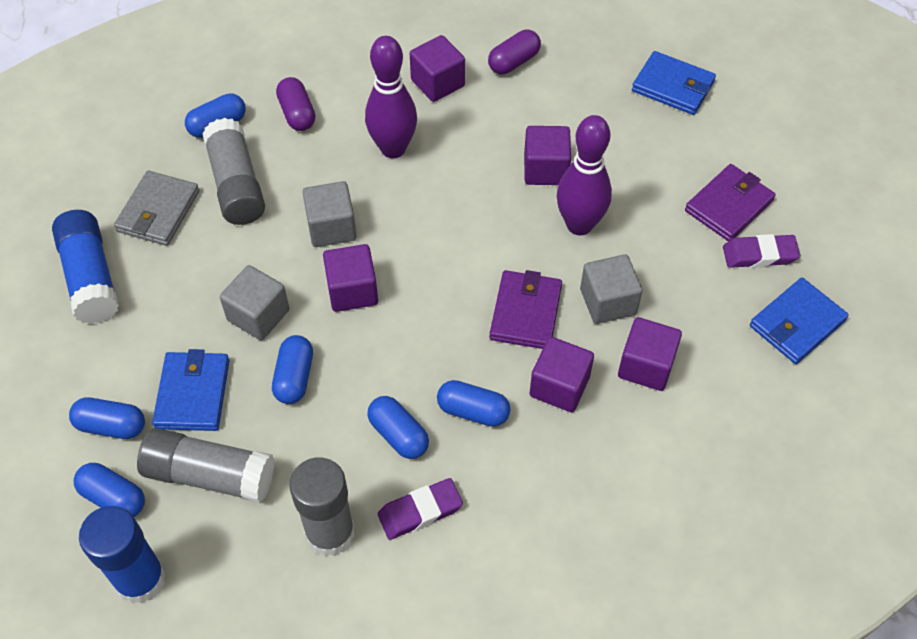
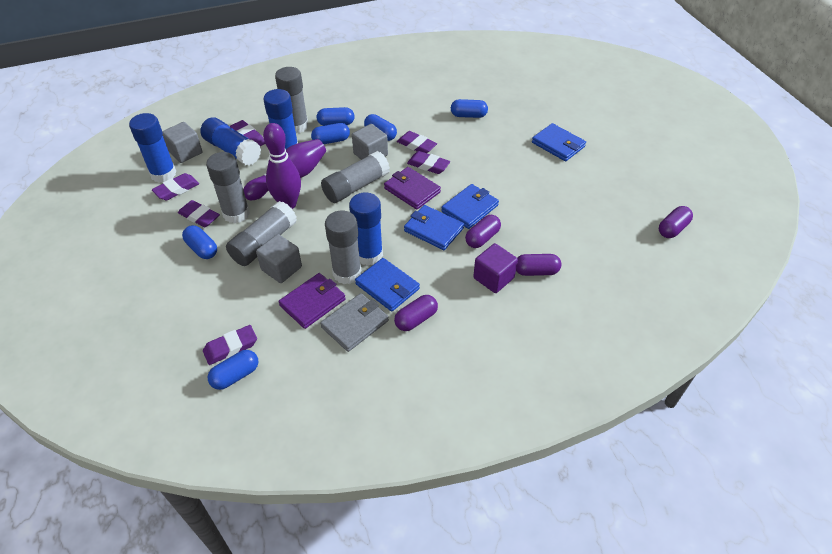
blue glue stick: [52,210,119,324] [79,506,166,604] = 2 -> [129,113,176,183] [200,117,261,166] [263,89,298,149] [349,192,383,266] = 4
blue wallet: [152,349,229,431] [632,51,716,115] [750,277,849,364] = 3 -> [355,258,420,312] [404,205,464,250] [441,184,499,229] [532,123,586,161] = 4
grey glue stick: [137,428,274,503] [202,118,265,225] [289,457,355,557] = 3 -> [206,152,250,224] [226,201,297,266] [275,67,308,133] [321,151,390,203] [325,211,361,284] = 5
purple capsule: [276,77,315,131] [488,30,541,74] = 2 -> [394,295,438,331] [465,215,501,248] [516,254,561,276] [659,206,693,238] = 4
purple cube: [323,244,378,312] [410,35,465,102] [524,126,571,185] [529,337,594,412] [618,317,682,391] = 5 -> [473,243,518,293] = 1
purple eraser: [378,478,463,540] [723,234,800,268] = 2 -> [152,173,199,201] [178,200,220,227] [203,325,257,365] [230,120,265,146] [397,131,437,153] [407,151,450,174] = 6

